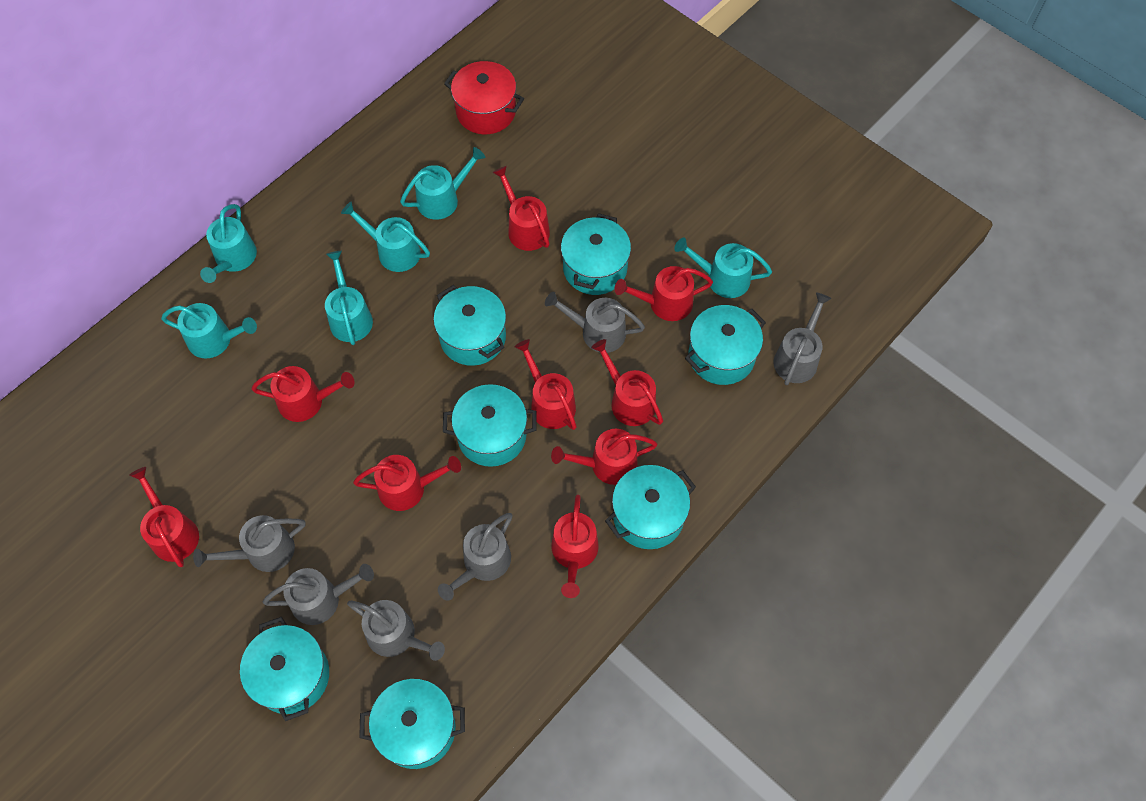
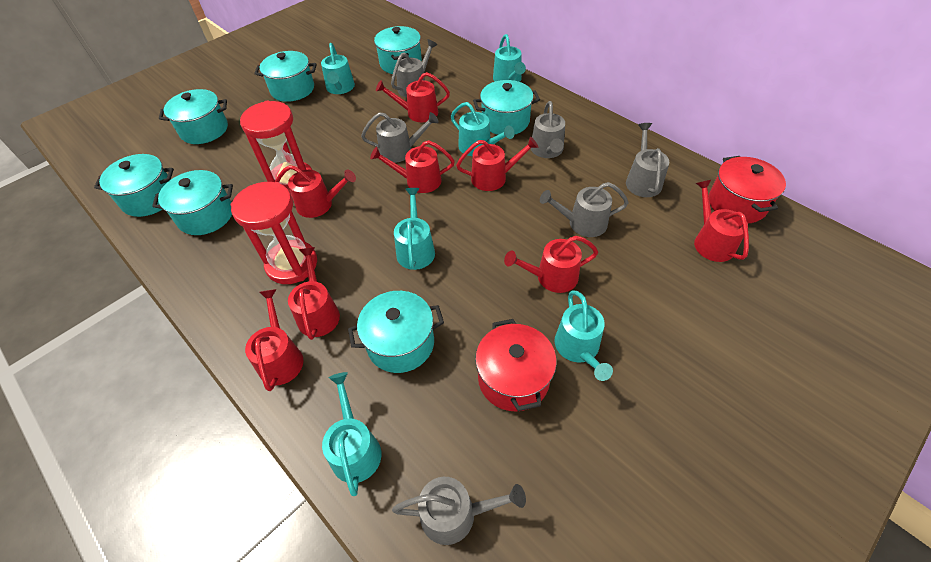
red hourglass: none = 0 -> [231,182,317,284] [240,101,312,194] = 2
red pot: [444,61,524,135] = 1 -> [475,319,557,411] [709,156,786,223] = 2
red watering can: [129,467,199,567] [251,366,355,422] [353,455,461,511] [492,166,550,251] [515,339,577,430] [551,429,657,485] [551,494,599,598] [591,339,663,426] [614,266,713,321] = 9 -> [245,289,303,391] [275,165,356,218] [288,247,340,340] [370,140,455,193] [376,72,450,122] [456,137,538,191] [504,236,598,293] [694,180,749,262] = 8

